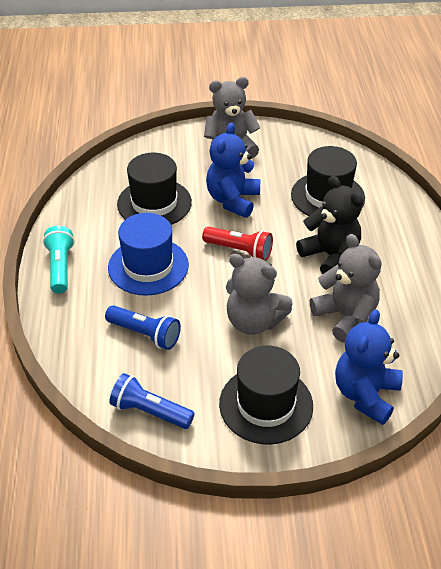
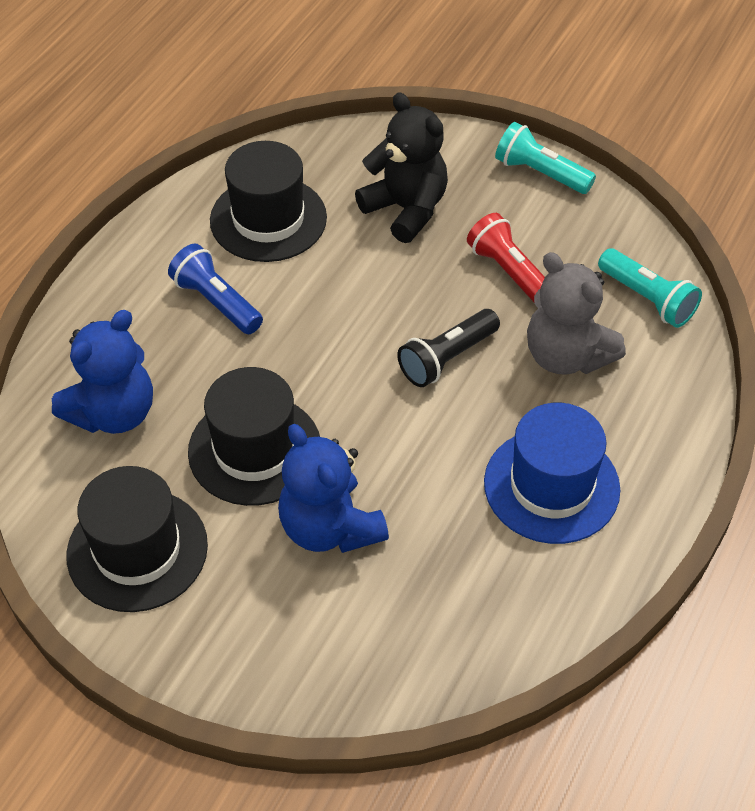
black flashlight: none = 0 -> [397,309,500,387] = 1
blue flashlight: [105,305,181,350] [109,373,195,429] = 2 -> [168,244,263,334] = 1
grey teddy bear: [204,77,261,159] [226,254,293,335] [310,234,382,342] = 3 -> [527,252,626,375] = 1
turquoise flashlight: [43,226,75,293] = 1 -> [495,122,596,194] [598,248,702,328] = 2

